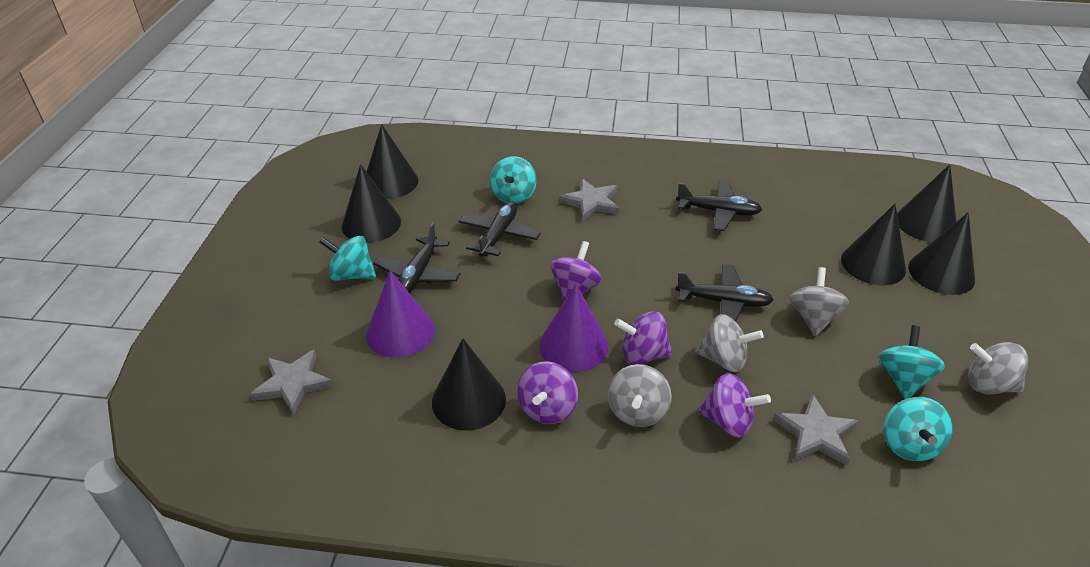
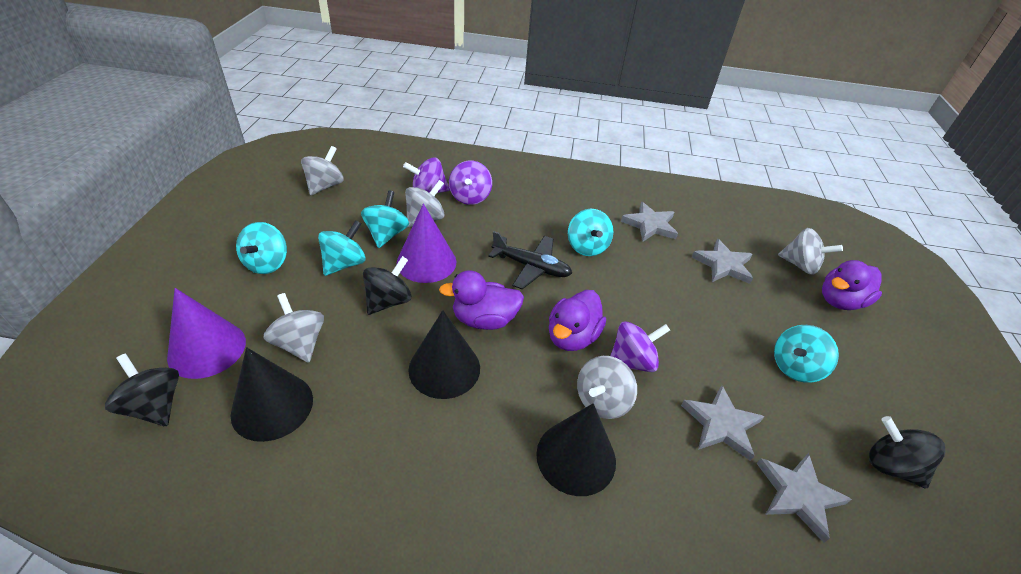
black cone: [342,164,401,243] [367,124,418,199] [432,338,506,431] [841,204,906,285] [897,164,956,242] [908,212,975,295] = 6 -> [231,347,313,442] [408,310,480,399] [536,403,616,496] = 3
black plane: [373,222,460,293] [458,201,541,257] [676,181,762,231] [676,264,774,321] = 4 -> [488,231,572,289] = 1
black spinning top: none = 0 -> [105,353,179,426] [363,256,411,315] [869,416,946,489] = 3
grey spinning top: [608,364,672,427] [695,314,763,372] [790,267,849,336] [968,342,1028,395] = 4 -> [263,293,324,363] [301,146,344,195] [405,180,445,227] [577,356,637,419] [778,228,843,275] = 5
grey star: [250,349,333,415] [560,179,619,222] [773,395,858,466] = 3 -> [621,202,678,241] [681,385,765,461] [692,239,753,284] [757,453,852,543] = 4
purple duck: none = 0 -> [439,270,524,330] [549,290,606,351] [822,260,882,310] = 3
purple spinning top: [517,361,578,424] [550,241,602,303] [614,311,673,365] [698,373,771,437] = 4 -> [403,157,450,193] [449,161,492,205] [610,321,670,372] = 3
turquoise spinning top: [319,236,376,281] [490,156,537,204] [878,325,945,399] [884,397,953,461] = 4 -> [236,222,287,274] [318,220,366,276] [361,190,409,248] [568,209,613,256] [774,325,839,383] = 5

